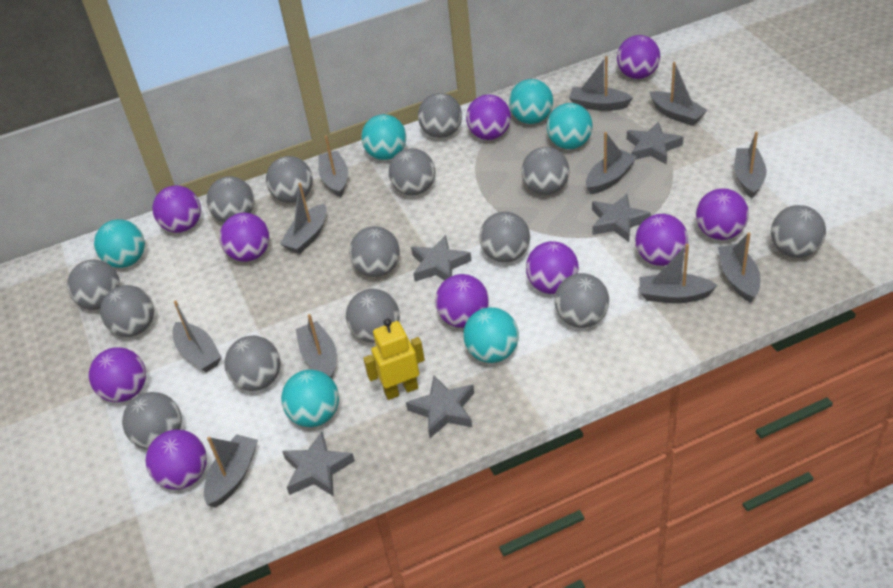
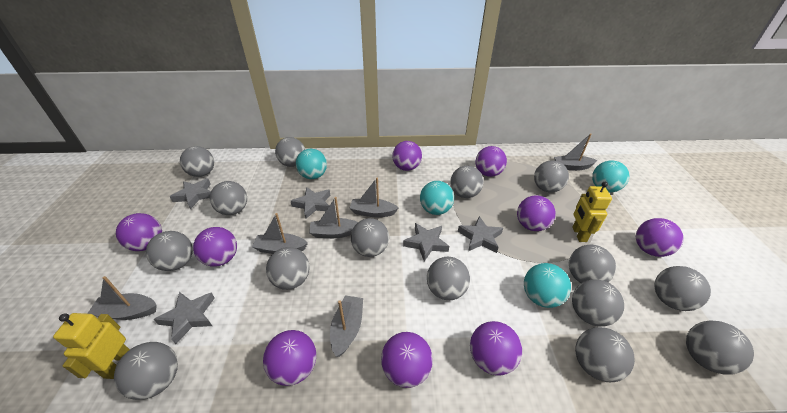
grey ball: [67,260,120,310] [100,285,154,337] [122,392,182,450] [206,176,254,223] [224,336,281,391] [266,156,313,203] [346,289,400,342] [349,226,400,277] [389,148,436,196] [418,93,462,138] [479,212,530,262] [521,147,570,195] [554,273,609,328] [771,205,826,258] = 14 -> [114,342,178,400] [146,231,193,271] [180,146,214,177] [210,181,247,215] [266,247,310,290] [275,137,305,167] [351,218,389,257] [427,257,470,300] [450,166,484,198] [534,161,569,193] [569,245,616,283] [572,279,624,327] [575,327,635,382] [654,266,711,311] [686,321,754,374] = 15
grey boat: [172,301,221,372] [204,434,258,508] [280,183,327,254] [296,314,337,379] [318,136,348,198] [569,56,633,111] [586,132,637,194] [639,244,717,303] [650,62,708,126] [718,232,760,303] [734,132,767,198] = 11 -> [87,276,157,320] [252,213,308,254] [309,197,358,238] [330,295,363,357] [349,178,399,217] [554,133,598,171] = 6
purple ball: [89,347,146,402] [145,429,207,490] [152,185,201,233] [220,213,269,262] [435,274,489,328] [466,95,511,140] [526,241,579,294] [617,35,660,79] [635,214,688,266] [696,188,749,240] = 10 -> [116,213,162,251] [193,227,237,267] [263,330,316,386] [381,332,433,388] [392,141,422,171] [470,321,522,375] [476,146,507,177] [517,195,556,231] [636,218,683,257] = 9
turquoise ball: [94,219,145,268] [281,370,339,427] [361,114,406,160] [463,307,519,363] [509,79,553,124] [547,103,593,149] = 6 -> [296,149,327,179] [420,181,454,215] [524,263,571,308] [592,160,630,193] = 4
yellow robot: [363,319,425,400] = 1 -> [53,313,130,379] [572,182,612,242] = 2

